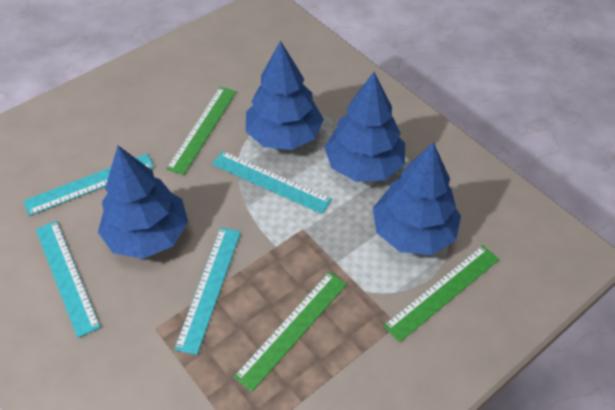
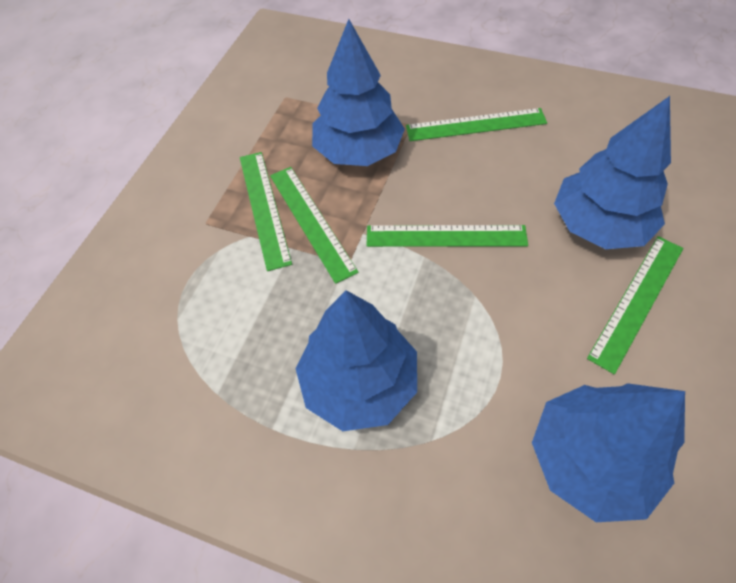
green ruler: [166,87,237,175] [234,272,347,392] [383,245,499,342] = 3 -> [240,152,292,271] [270,167,359,284] [366,225,528,247] [406,108,547,141] [587,236,683,374] = 5
turquoise ruler: [24,154,154,216] [36,221,101,338] [174,227,241,355] [212,151,332,214] = 4 -> none = 0

